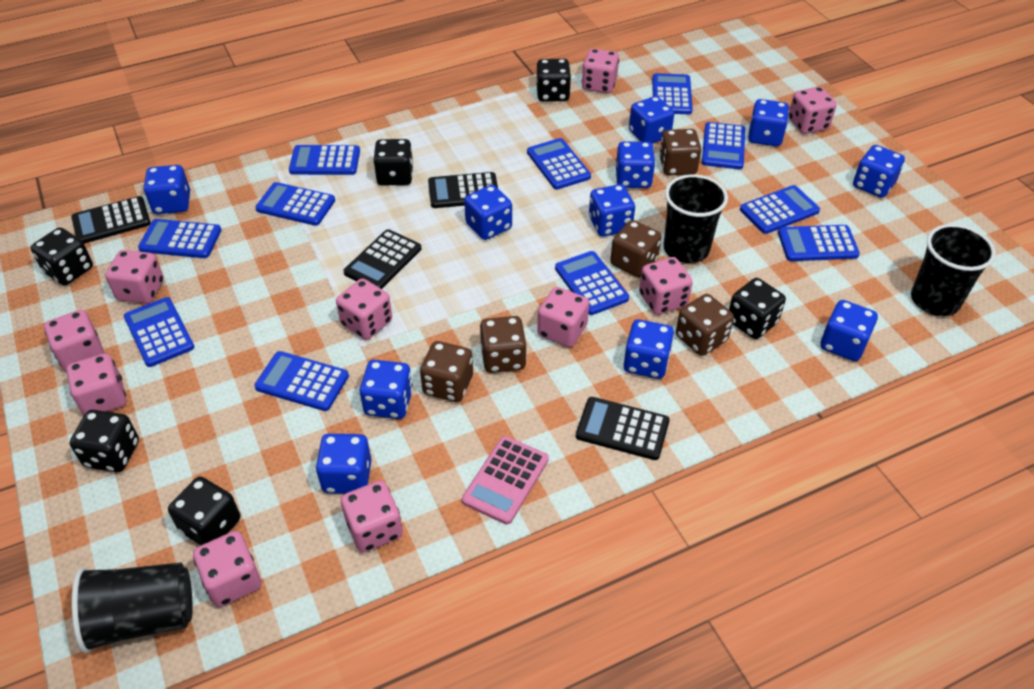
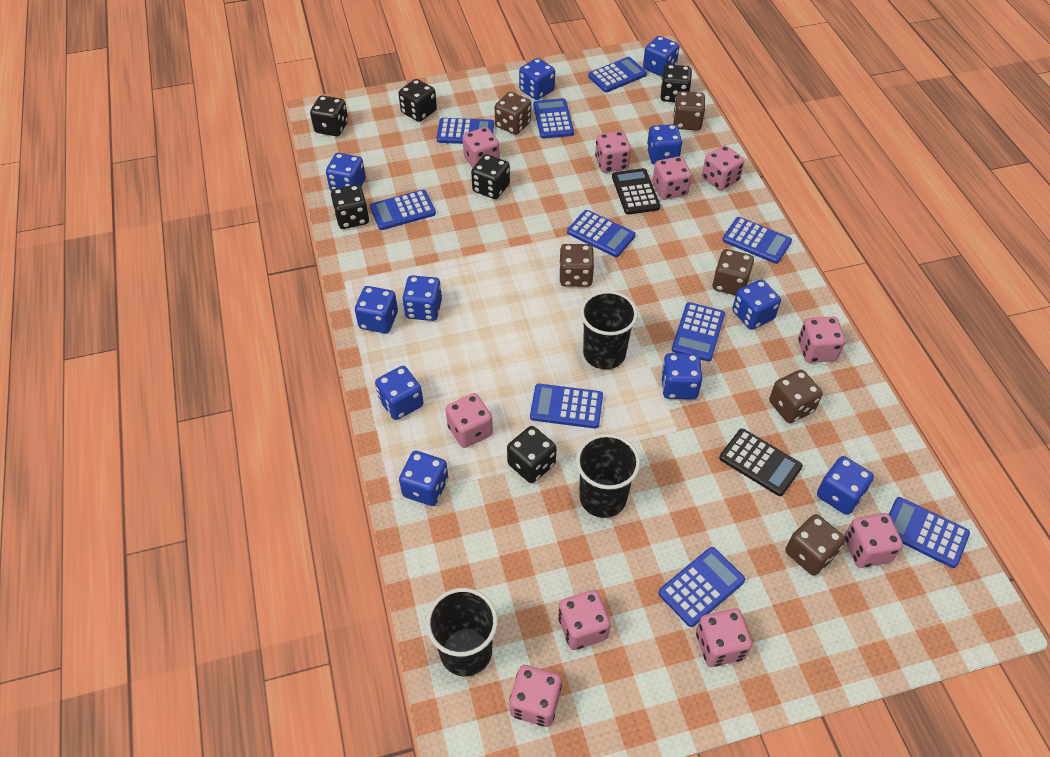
black calculator: [71,196,151,244] [343,229,421,289] [428,172,498,208] [576,397,670,460] = 4 -> [612,168,660,215] [719,429,803,496] = 2
blue calculator: [124,297,194,367] [138,219,221,258] [254,351,349,411] [255,182,335,226] [289,145,360,175] [527,138,591,190] [555,251,629,315] [652,73,693,114] [702,122,745,169] [740,185,820,234] [778,225,860,261] = 11 -> [370,190,436,230] [437,118,494,144] [530,384,603,429] [533,98,574,139] [567,210,635,257] [588,57,647,92] [658,547,745,627] [672,302,725,362] [723,217,792,264] [889,497,970,568] = 10
brown dice: [420,341,473,402] [480,316,527,373] [610,220,662,277] [659,129,702,176] [676,294,734,356] = 5 -> [495,92,531,135] [559,244,594,287] [673,91,705,131] [713,249,754,295] [769,370,822,423] [786,514,845,576] = 6
pink calculator: [462,436,549,525] = 1 -> none = 0

